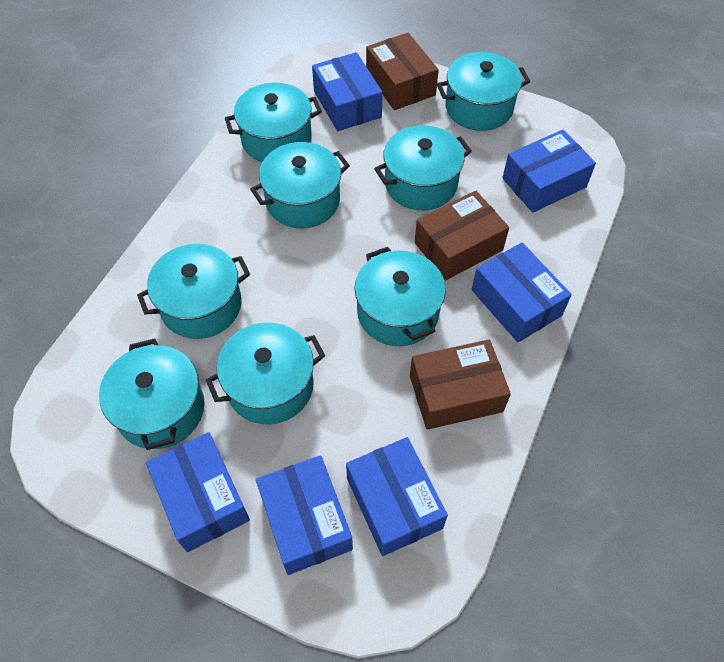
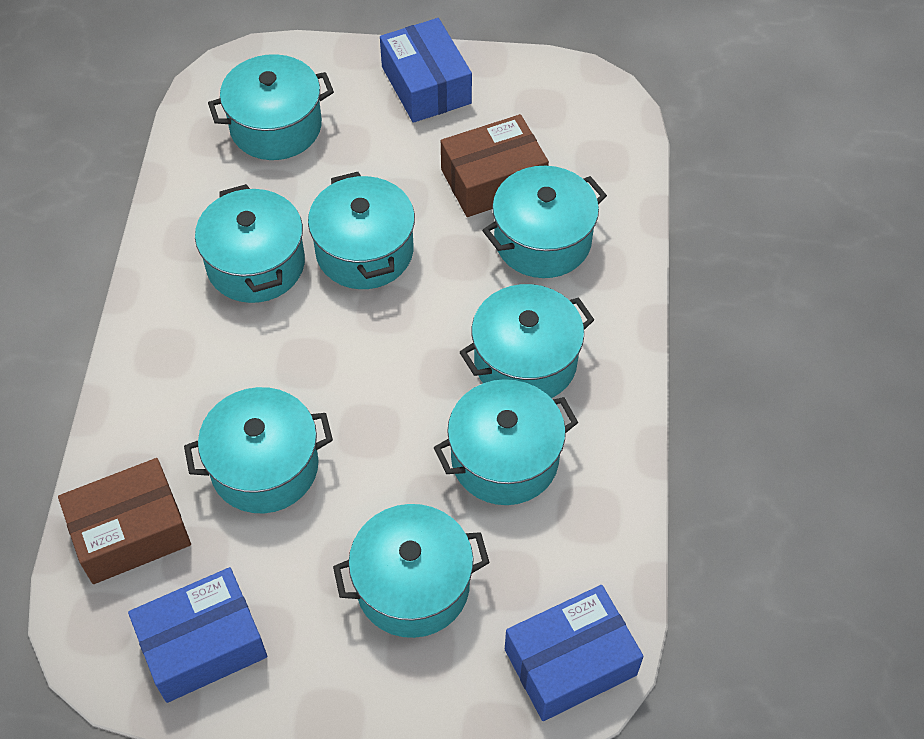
blue box: [146,432,250,552] [256,455,353,575] [312,52,383,131] [346,437,448,556] [472,242,572,343] [502,129,596,213] = 6 -> [128,567,267,703] [380,18,472,123] [505,585,644,721] = 3
brown box: [366,33,439,110] [410,339,511,430] [415,191,509,280] = 3 -> [58,458,191,584] [441,114,549,217] = 2

